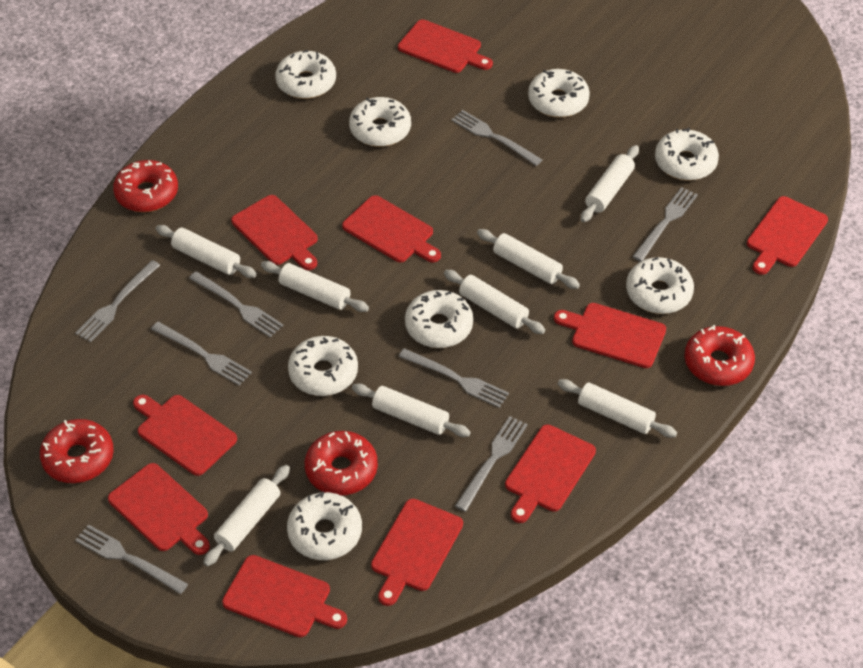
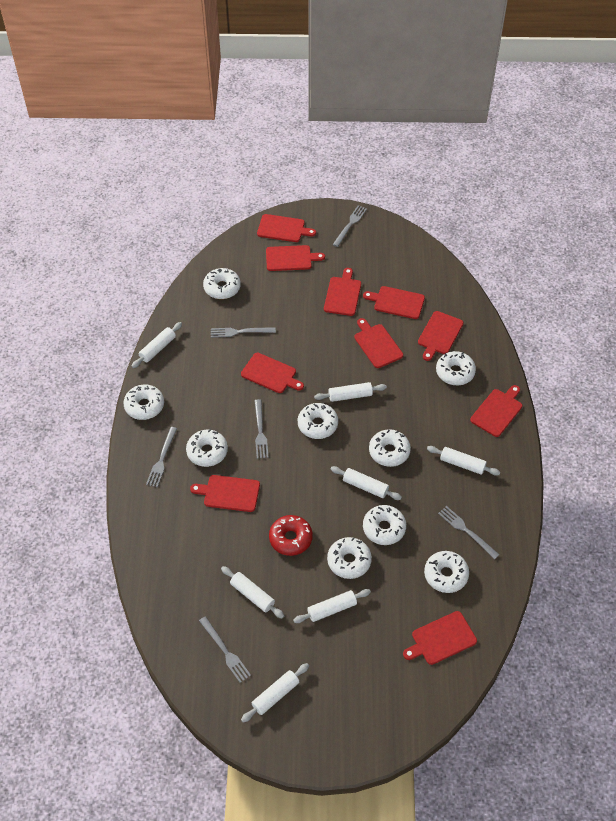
grey fork: [75,260,160,342] [75,524,188,594] [151,322,252,386] [189,271,283,337] [398,348,509,408] [451,110,542,166] [455,416,528,512] [632,187,698,262] = 8 -> [146,427,177,487] [199,616,251,683] [211,327,276,338] [254,399,269,459] [333,205,367,247] [438,506,500,559] = 6
red donut: [40,419,114,483] [113,160,178,212] [305,431,378,495] [684,325,755,386] = 4 -> [269,515,313,556] = 1
white donut: [275,50,336,99] [287,492,362,560] [288,336,358,396] [349,97,411,147] [405,290,473,348] [528,69,590,117] [626,257,694,314] [655,128,719,180] = 8 -> [123,384,164,420] [186,429,228,467] [203,268,241,299] [298,403,338,439] [327,537,372,579] [363,505,406,545] [369,429,411,467] [424,551,469,593] [436,351,476,385] = 9
white rolling pin: [156,225,257,278] [203,465,290,566] [261,261,369,312] [352,384,471,437] [444,270,545,334] [477,229,580,289] [558,379,677,438] [581,145,639,222] = 8 -> [132,322,182,368] [221,566,284,619] [241,663,309,723] [293,589,371,623] [314,382,387,402] [331,466,402,500] [427,446,500,476] = 7

